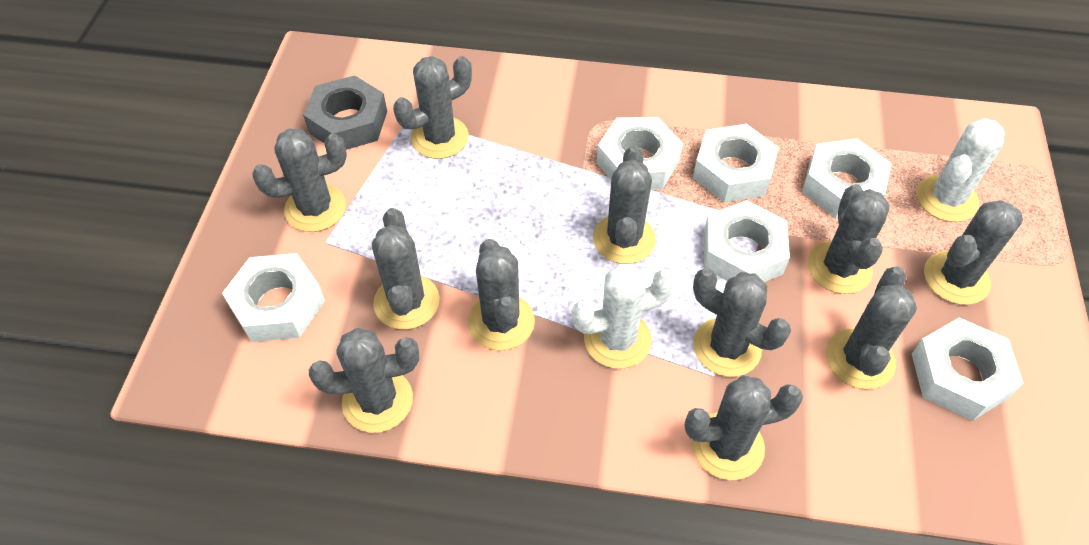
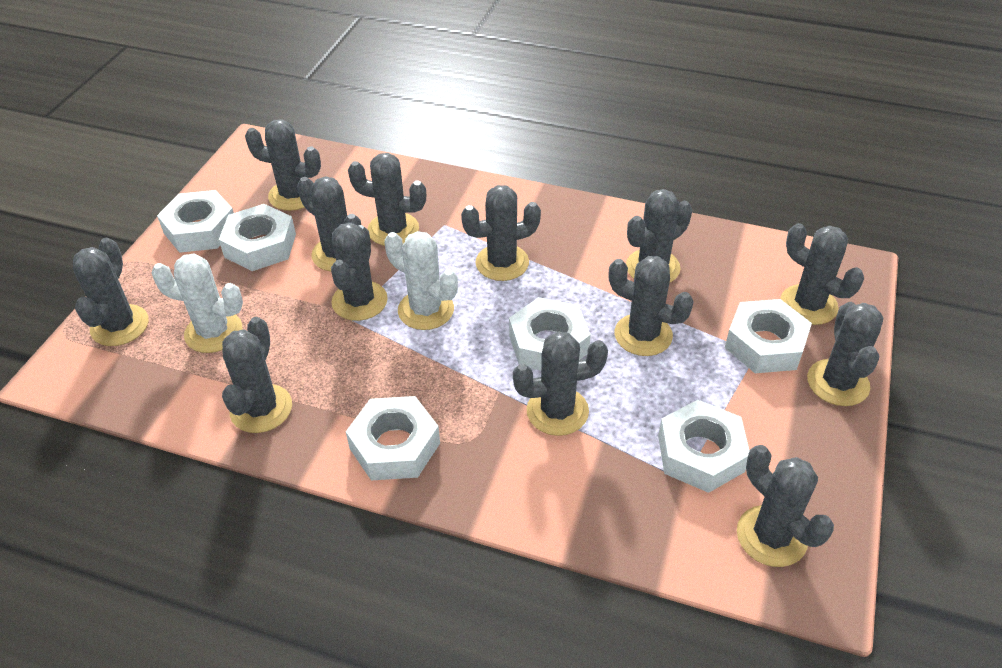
grey cactus: [252,129,347,232] [309,328,419,433] [372,208,440,330] [393,56,472,159] [468,239,535,351] [593,146,656,264] [684,375,803,480] [693,268,791,377] [808,185,890,294] [826,266,917,389] [924,200,1023,305] = 11 -> [73,238,149,346] [222,317,292,433] [245,119,321,211] [297,176,361,271] [331,223,388,321] [348,153,426,246] [461,185,541,281] [513,332,608,436] [609,256,694,356] [626,189,692,283] [737,445,834,567] [780,223,864,325] [807,302,883,406] = 13
grey nut: [303,75,387,150] = 1 -> none = 0

